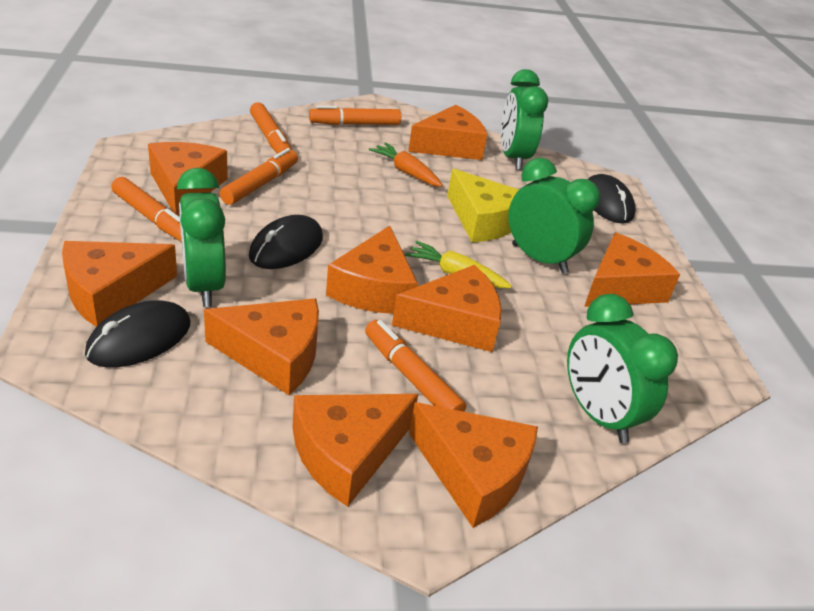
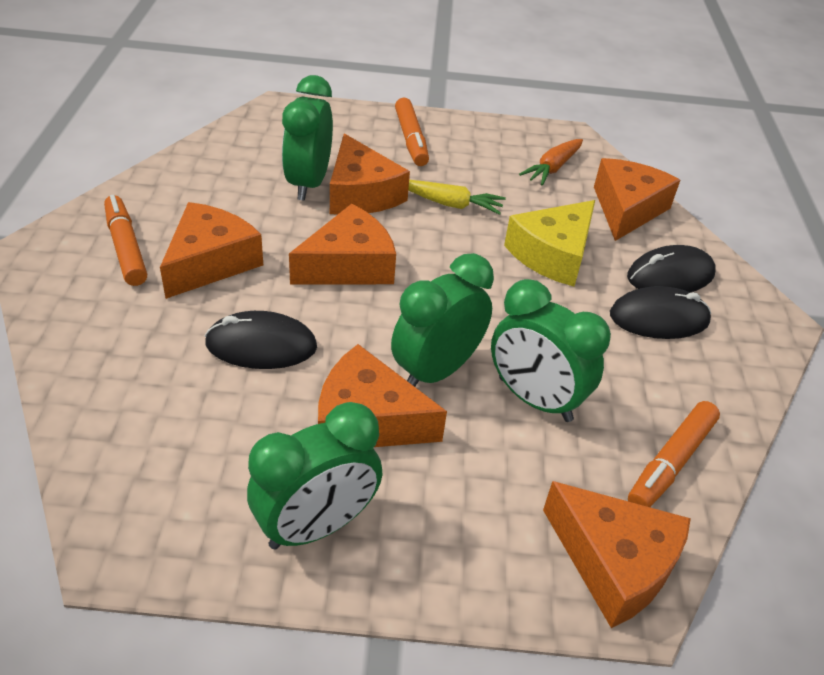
orange cheese: [62,241,177,327] [148,142,228,216] [204,298,319,395] [292,394,418,507] [326,226,418,314] [392,265,502,352] [408,105,488,160] [409,402,538,528] [584,233,680,307] = 9 -> [160,202,263,299] [289,204,396,285] [318,344,447,447] [330,134,410,215] [543,481,691,628] [594,158,680,241] = 6
orange marker: [111,177,181,242] [220,148,298,205] [250,102,292,154] [309,105,401,125] [365,320,466,412] = 5 -> [104,195,147,286] [395,98,429,166] [628,401,720,507] = 3

